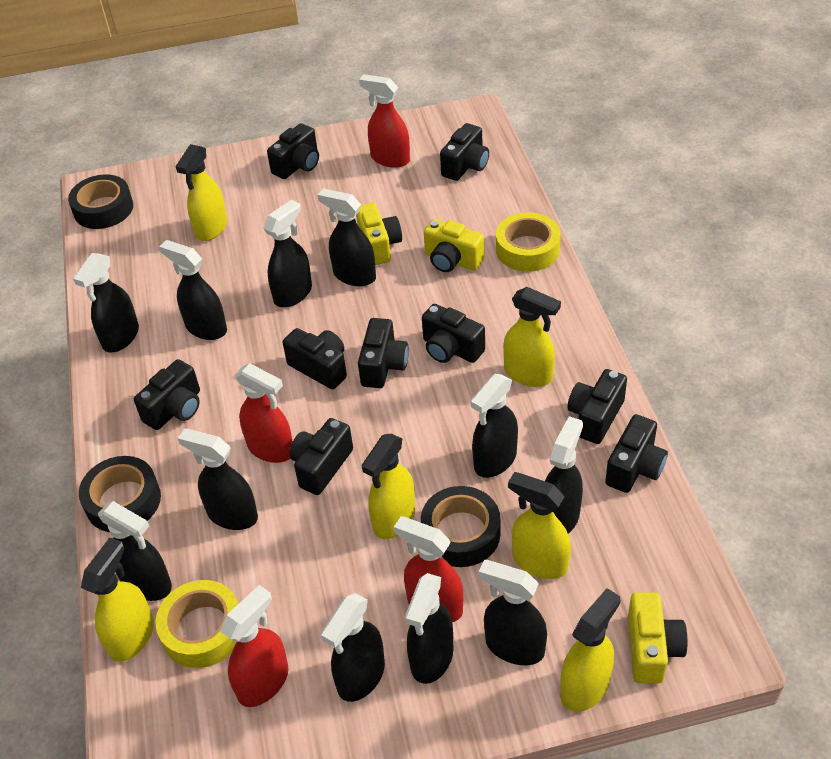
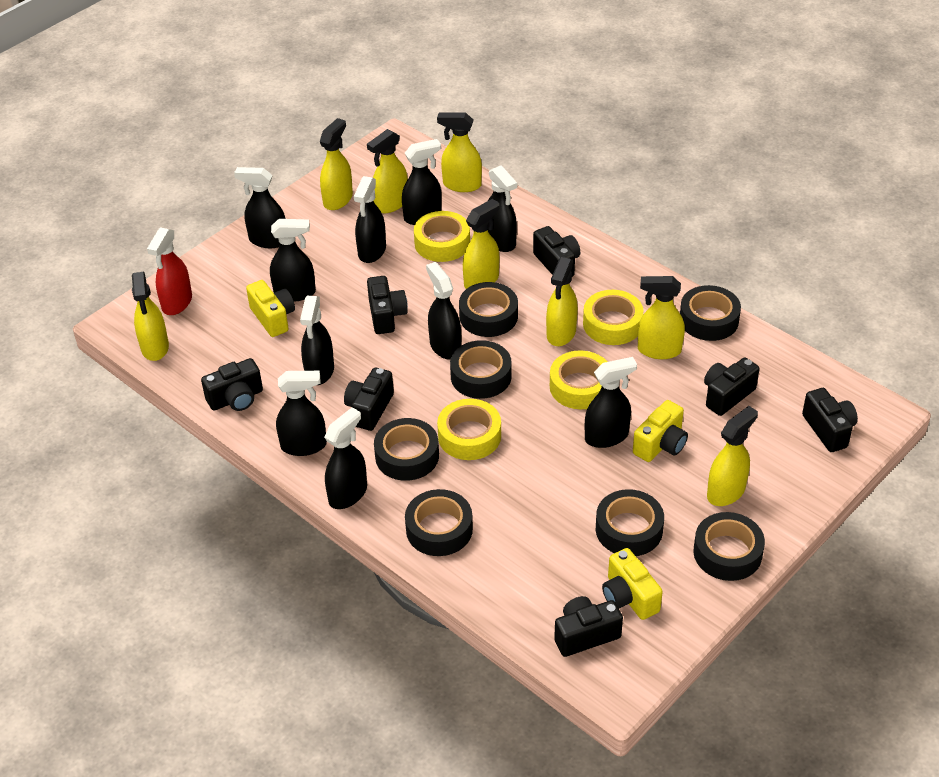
black camera: [134,359,200,430] [267,123,319,179] [282,328,347,389] [289,418,353,495] [358,318,409,388] [422,304,485,363] [440,123,489,181] [568,369,627,444] [605,414,668,493] = 9 -> [201,358,263,411] [344,367,394,431] [367,276,408,334] [533,226,580,277] [554,596,623,657] [704,358,760,416] [802,388,858,452] = 7
black spray bottle: [73,253,139,353] [98,501,172,601] [159,240,227,340] [177,429,258,530] [263,199,312,308] [318,188,376,286] [321,593,385,702] [405,573,453,684] [471,374,518,478] [478,560,547,665] [545,416,583,534] = 11 -> [234,167,286,248] [270,219,316,302] [276,371,327,456] [300,296,334,385] [324,407,367,509] [354,176,386,263] [402,139,442,225] [426,262,461,360] [488,165,517,252] [585,357,637,448] = 10
black tape: [68,175,133,229] [79,456,161,532] [421,486,501,567] = 3 -> [374,418,439,481] [405,489,473,556] [450,340,512,399] [459,282,518,337] [596,489,664,556] [680,285,741,341] [693,512,765,581] = 7
red spray bottle: [220,585,289,707] [235,363,293,463] [359,74,410,168] [394,516,463,622] = 4 -> [147,227,192,315] = 1
yellow spray bottle: [81,538,154,662] [175,144,227,241] [362,434,415,539] [503,287,561,387] [508,472,571,579] [560,588,620,712] = 6 -> [132,272,169,361] [320,118,353,210] [367,129,408,213] [437,112,482,192] [463,199,499,289] [546,257,578,346] [638,276,685,359] [707,406,758,506] = 8
yellow tape: [156,580,238,668] [496,212,561,272] = 2 -> [414,211,470,262] [437,399,501,460] [550,350,607,409] [583,290,643,345] = 4

